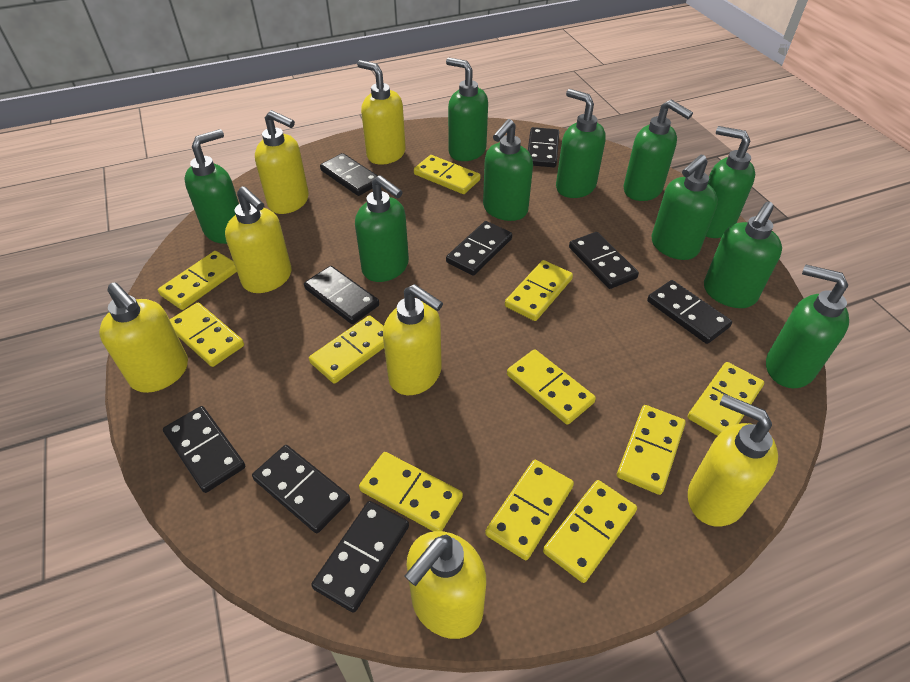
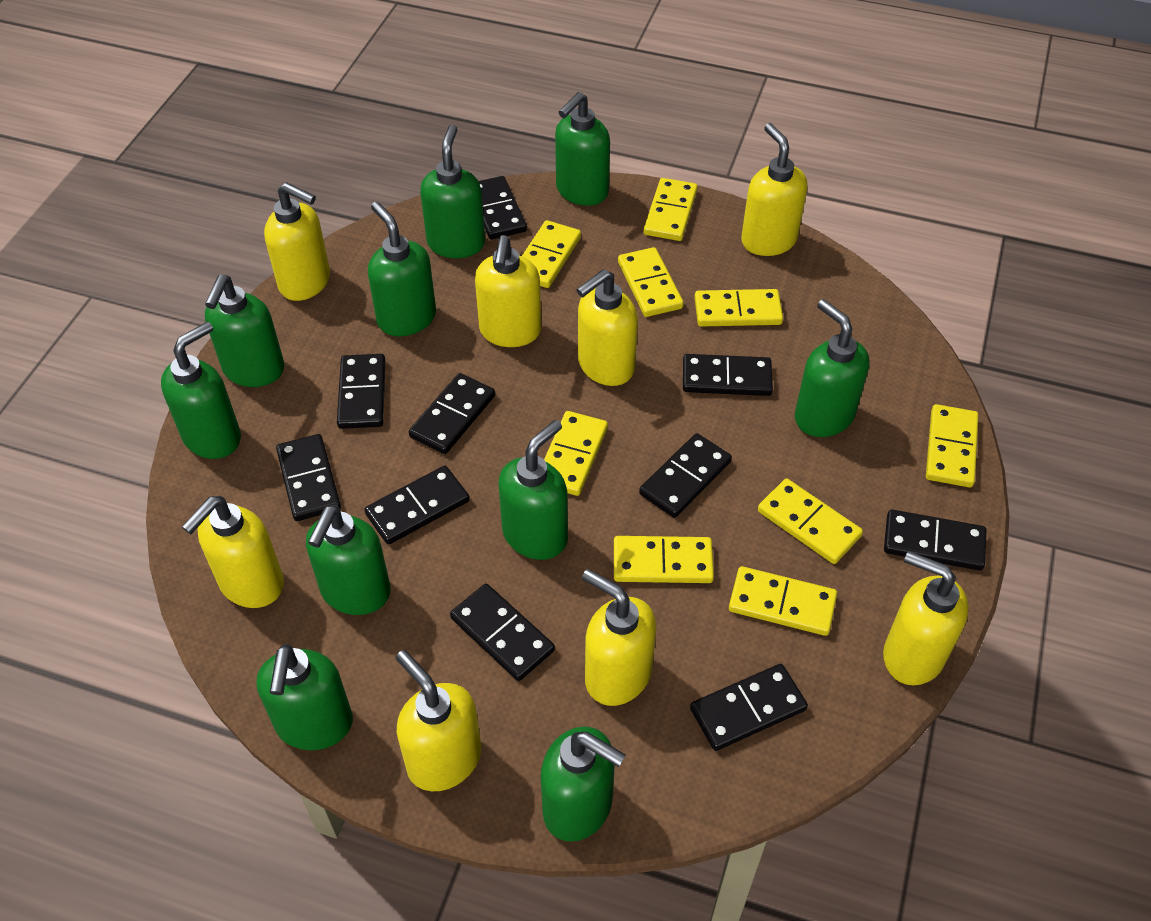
black domino: [163,406,245,493] [252,445,350,533] [304,266,379,324] [311,501,409,613] [320,153,378,196] [446,221,512,275] [528,127,559,167] [569,232,639,289] [647,280,732,344] = 9 -> [276,434,341,521] [337,354,386,429] [364,466,469,545] [409,373,495,454] [450,584,555,681] [479,176,527,239] [639,433,732,518] [683,354,773,396] [690,664,808,751] [884,509,986,571] = 10
yellow domino: [158,251,237,310] [170,303,244,367] [309,315,384,384] [359,452,463,532] [414,155,480,194] [485,460,574,560] [505,260,573,321] [507,349,596,425] [543,480,637,583] [617,405,686,495] [688,362,764,436] = 11 -> [522,220,581,288] [544,411,608,496] [614,536,714,583] [618,247,684,317] [644,178,698,241] [694,289,783,327] [729,566,837,636] [758,478,863,564] [926,404,979,487] = 9
yellow soap dispenser: [99,282,188,393] [225,186,292,293] [255,110,309,214] [357,60,406,165] [383,284,443,395] [405,531,486,639] [688,394,778,526] = 7 -> [182,496,284,608] [264,182,330,301] [396,650,481,791] [475,235,541,347] [576,269,638,386] [582,569,656,706] [741,123,808,256] [883,551,969,685] = 8

